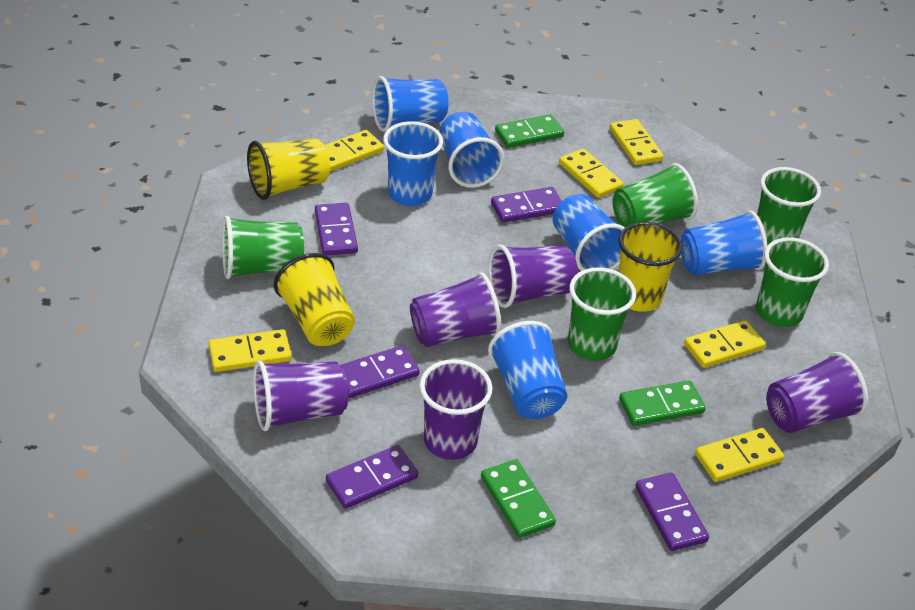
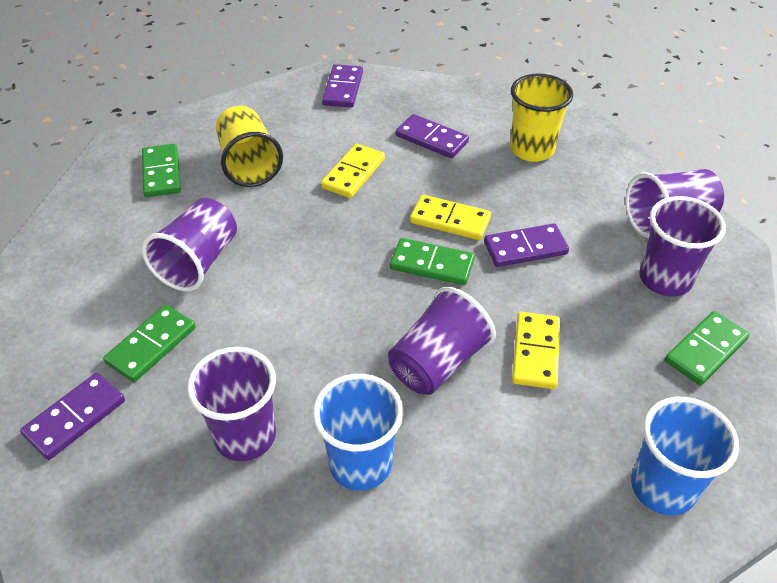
blue cup: [372,76,449,132] [383,121,443,206] [439,112,504,188] [488,321,567,419] [553,194,625,271] [680,211,767,275] = 6 -> [313,374,403,491] [631,397,739,516] = 2
green cup: [222,216,304,279] [568,267,636,361] [612,163,698,227] [756,237,829,327] [757,167,821,246] = 5 -> none = 0
green domino: [481,459,556,538] [495,114,564,148] [619,381,706,426] = 3 -> [103,305,196,382] [142,144,181,197] [390,238,475,285] [665,311,749,385] = 4
purple domino: [315,203,358,255] [326,445,418,509] [341,345,420,398] [491,187,562,223] [635,473,709,551] = 5 -> [20,373,125,460] [322,64,363,107] [396,114,469,158] [484,223,569,267] = 4
yellow cup: [247,138,330,200] [274,253,355,346] [618,222,683,312] = 3 -> [216,106,283,187] [510,73,573,162] = 2
yellow domino: [208,329,292,372] [325,130,384,172] [559,149,623,198] [609,119,663,165] [684,320,766,368] [695,428,784,482] = 6 -> [321,144,385,198] [410,195,491,240] [512,312,560,389] = 3

